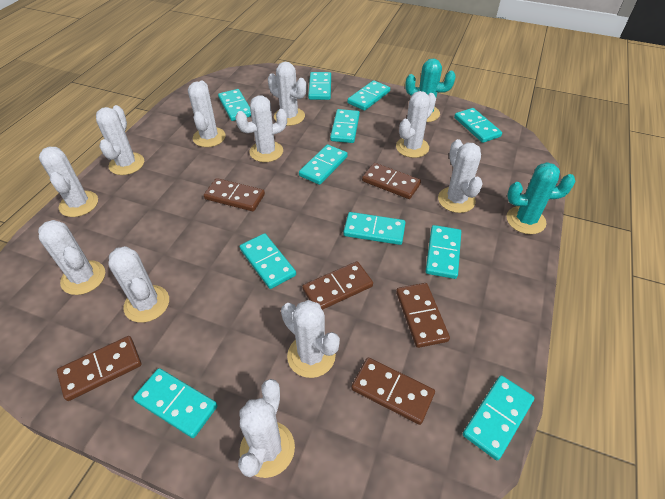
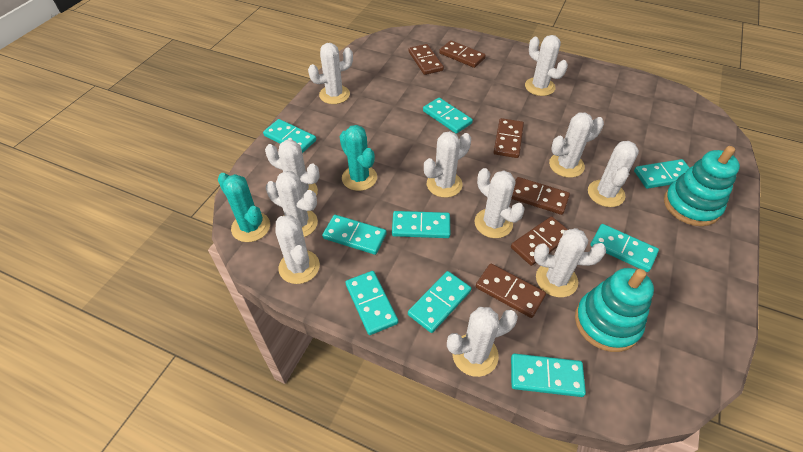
turquoise domino: [133,368,218,438] [218,89,251,121] [240,233,296,289] [299,144,348,185] [308,72,331,100] [330,109,360,143] [343,212,406,245] [347,80,390,111] [426,225,461,279] [454,108,502,143] [463,375,534,460] = 11 -> [263,119,316,153] [322,215,387,255] [345,271,398,335] [392,211,450,238] [408,271,471,333] [423,98,473,134] [511,354,586,397] [591,224,659,272] [634,159,689,189] = 9
turquoise stacking toy: none = 0 -> [575,268,654,352] [664,146,740,226] = 2

